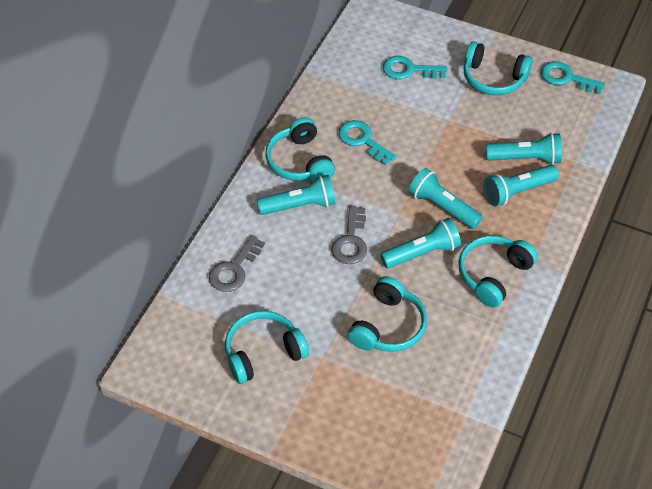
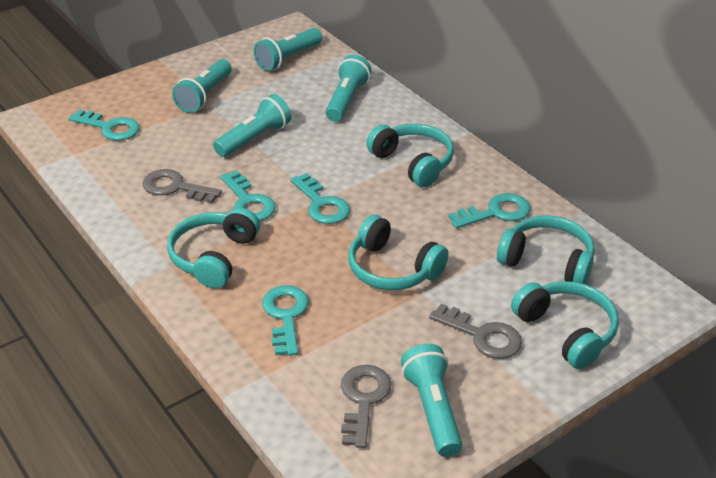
grey key: [209,235,265,292] [331,206,367,264] = 2 -> [142,169,222,203] [341,365,392,448] [429,304,522,359] = 3
turquoise key: [338,120,396,165] [383,56,447,79] [541,61,606,94] = 3 -> [69,109,140,141] [220,171,276,221] [262,285,309,356] [290,173,350,224] [448,193,530,228] = 5

